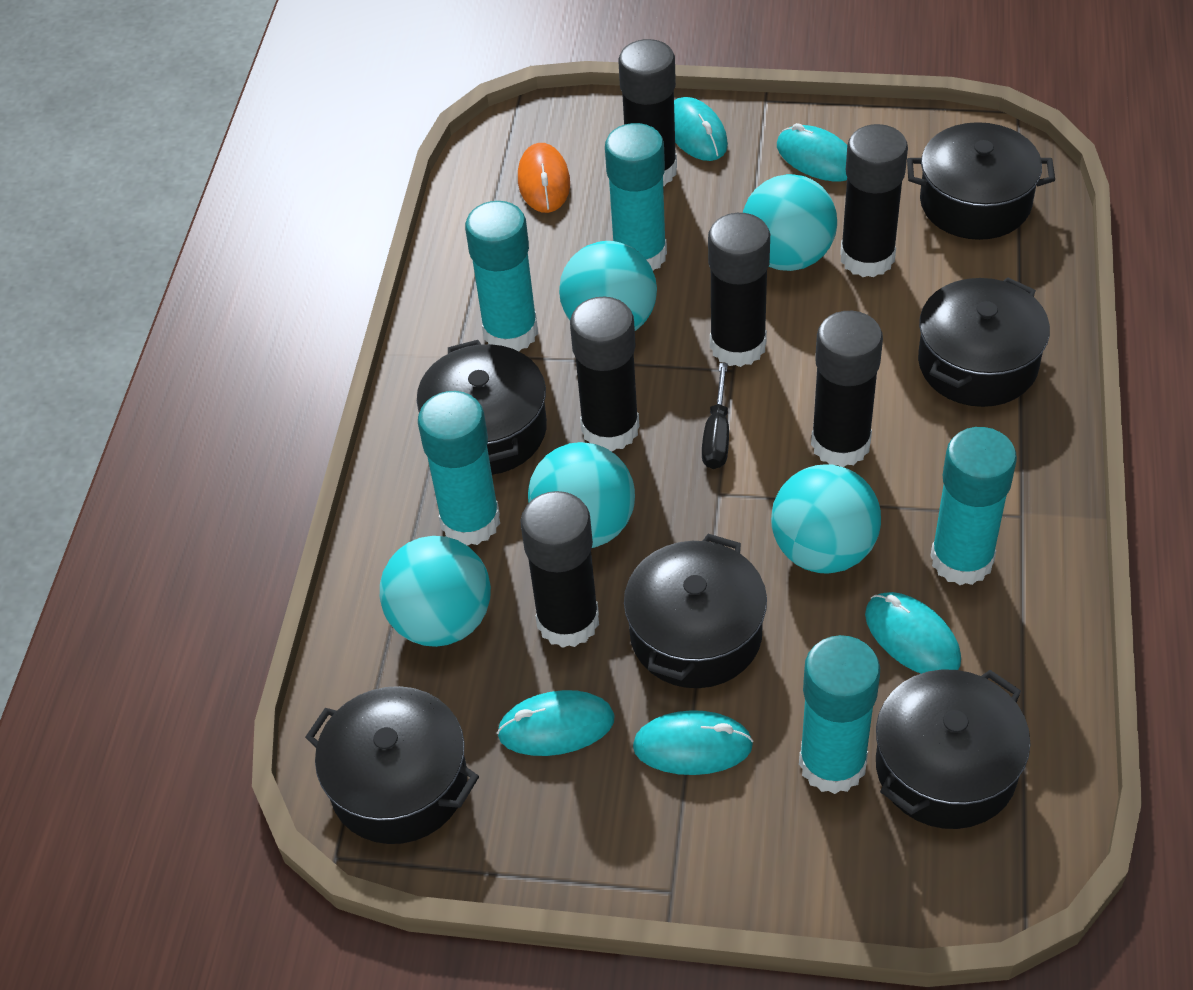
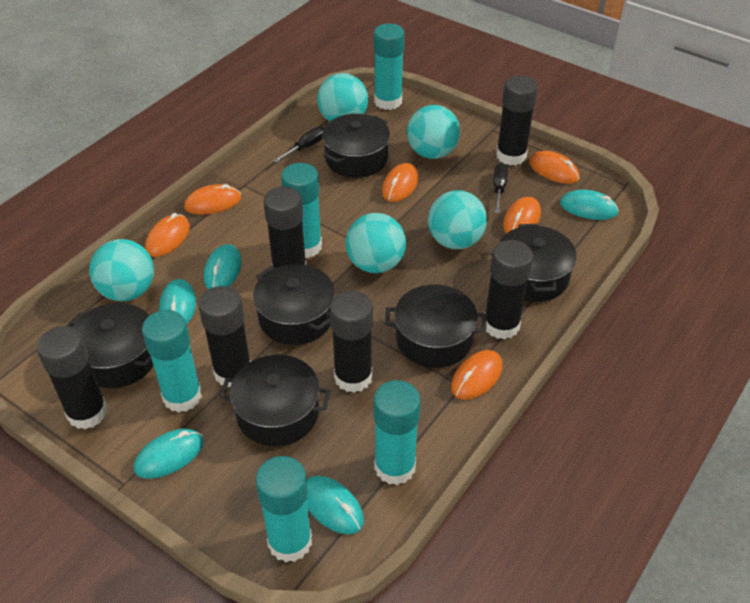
black screwdriver: [702,363,729,469] = 1 -> [273,127,324,163] [493,163,508,213] = 2
orange mouse: [518,143,570,213] = 1 -> [145,213,190,257] [184,184,241,215] [382,163,419,202] [451,350,502,400] [503,197,541,234] [529,151,580,184] = 6

